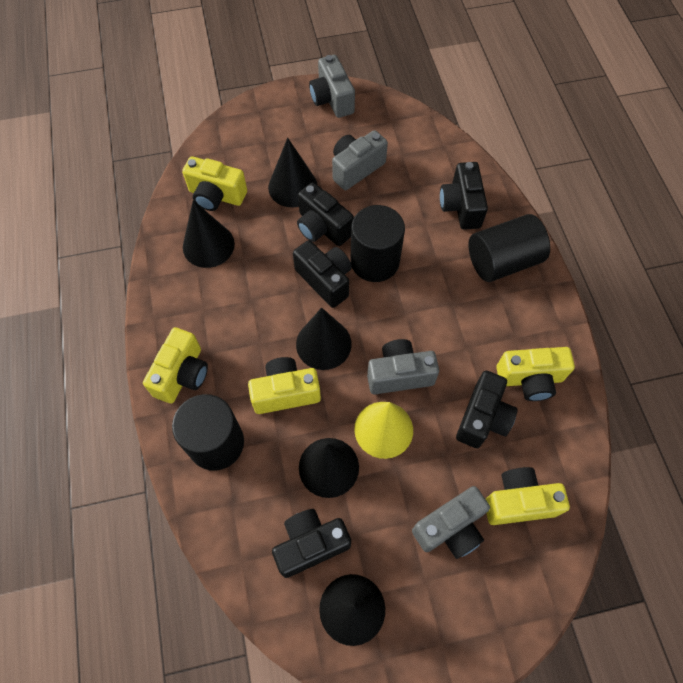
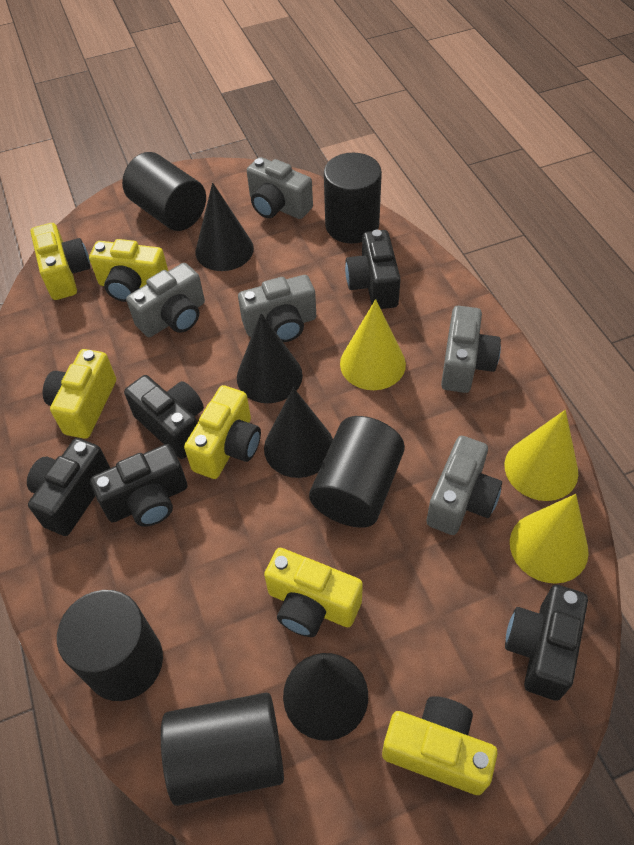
black cone: [183,200,235,268] [268,138,318,207] [296,308,352,370] [299,438,359,498] [319,574,385,646] = 5 -> [196,182,254,271] [237,313,303,403] [264,387,333,478] [283,653,368,741] = 4
black cylinder: [172,394,244,471] [351,205,405,282] [468,214,550,282] = 3 -> [57,590,163,701] [122,152,206,231] [161,693,284,806] [309,416,405,528] [324,153,382,244] = 5
grey camera: [309,55,355,118] [332,130,388,190] [367,339,439,394] [412,486,490,559] = 4 -> [126,263,205,337] [238,275,316,342] [247,157,313,219] [426,436,502,535] [441,306,501,393] = 5
yellow camera: [143,327,208,404] [182,156,247,211] [248,357,321,414] [486,467,570,525] [496,347,575,401] = 5 -> [31,223,91,300] [43,349,116,439] [89,239,168,302] [184,385,261,479] [264,548,363,637] [382,696,498,795] = 6
yellow cone: [354,402,413,459] = 1 -> [340,299,406,390] [505,410,578,501] [510,494,589,584] = 3

